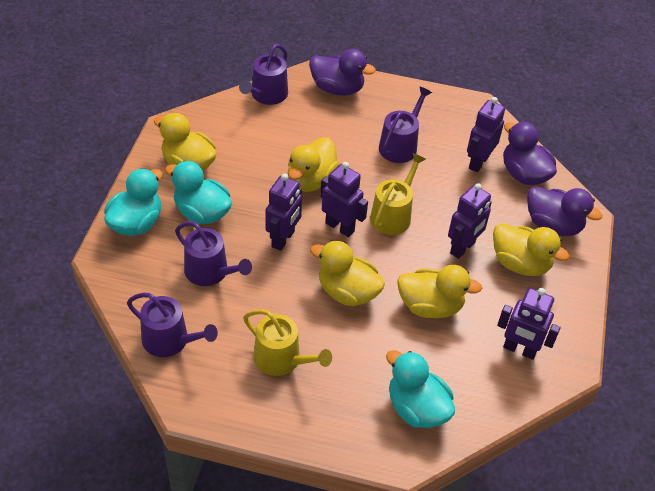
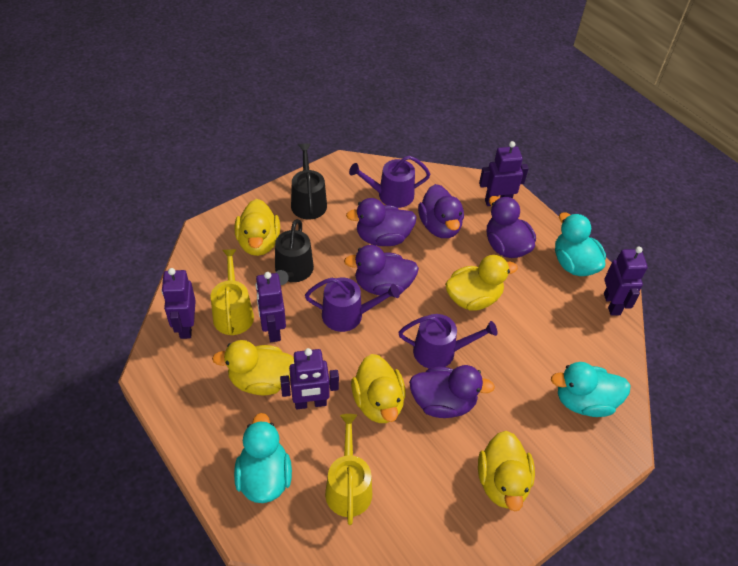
black watering can: none = 0 -> [275,219,314,285] [291,144,327,220] = 2
purple duck: [309,49,376,96] [503,122,557,185] [527,186,602,236] = 3 -> [344,245,419,295] [346,198,416,246] [409,365,495,418] [418,184,464,238] [487,196,536,258] = 5
purple watering can: [127,293,218,357] [175,221,252,286] [239,44,288,105] [379,87,432,163] = 4 -> [305,277,400,332] [349,155,430,208] [399,314,498,368] = 3

